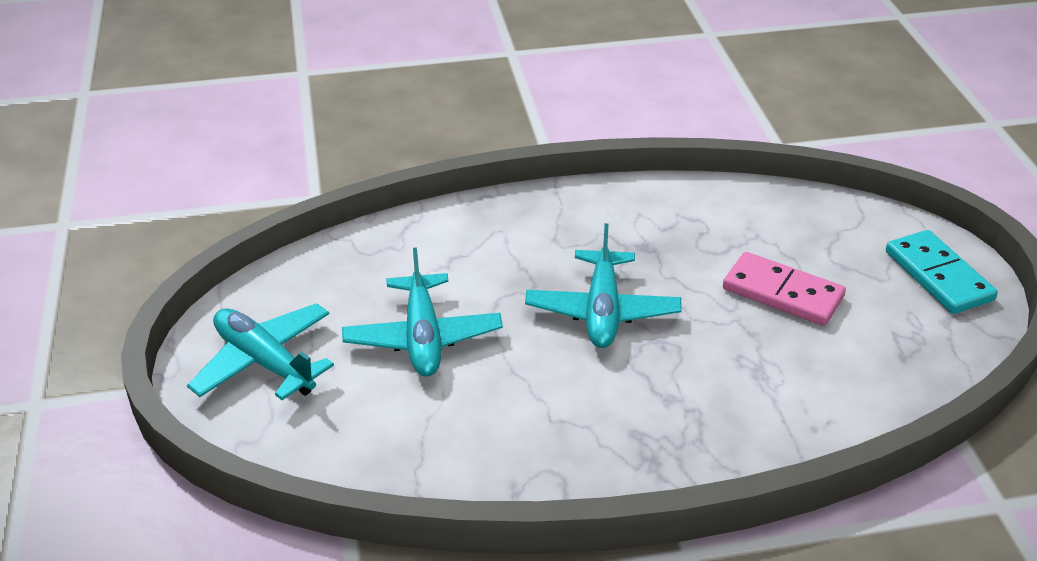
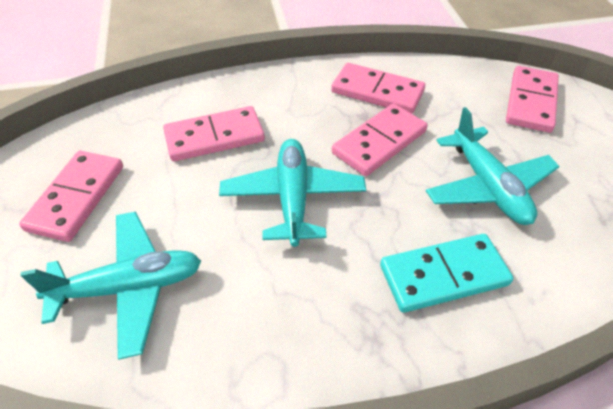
pink domino: [723,252,846,326] = 1 -> [19,151,123,242] [163,106,265,161] [331,63,425,114] [332,104,427,176] [506,66,559,133] = 5

